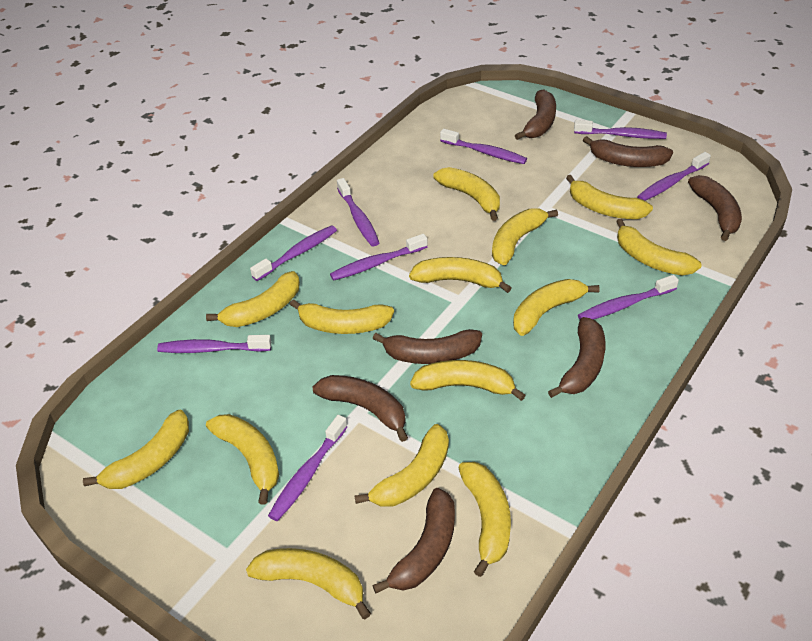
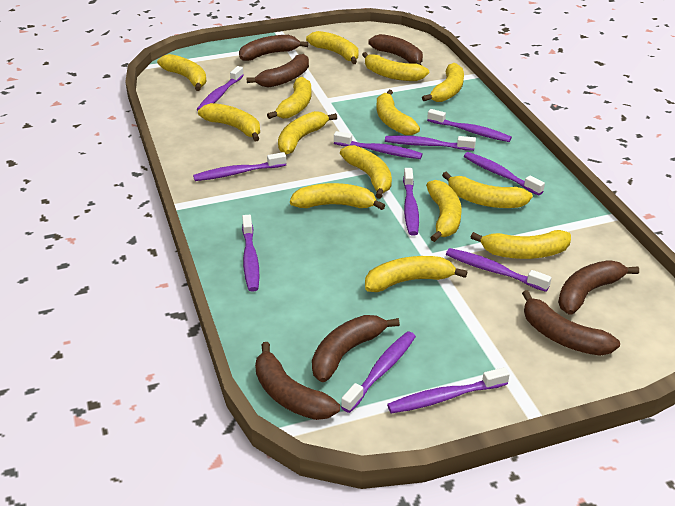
purple toothbrush: [157,335,271,353] [250,225,337,281] [268,415,348,521] [330,234,428,281] [337,178,379,246] [440,129,527,164] [574,120,667,139] [578,275,679,320] [637,152,711,201] = 9 -> [193,152,287,181] [197,66,244,111] [242,215,259,292] [334,131,422,159] [341,331,416,413] [385,135,476,151] [387,367,510,413] [403,168,419,236] [427,109,512,142] [446,248,552,292] [464,152,545,196] = 11

